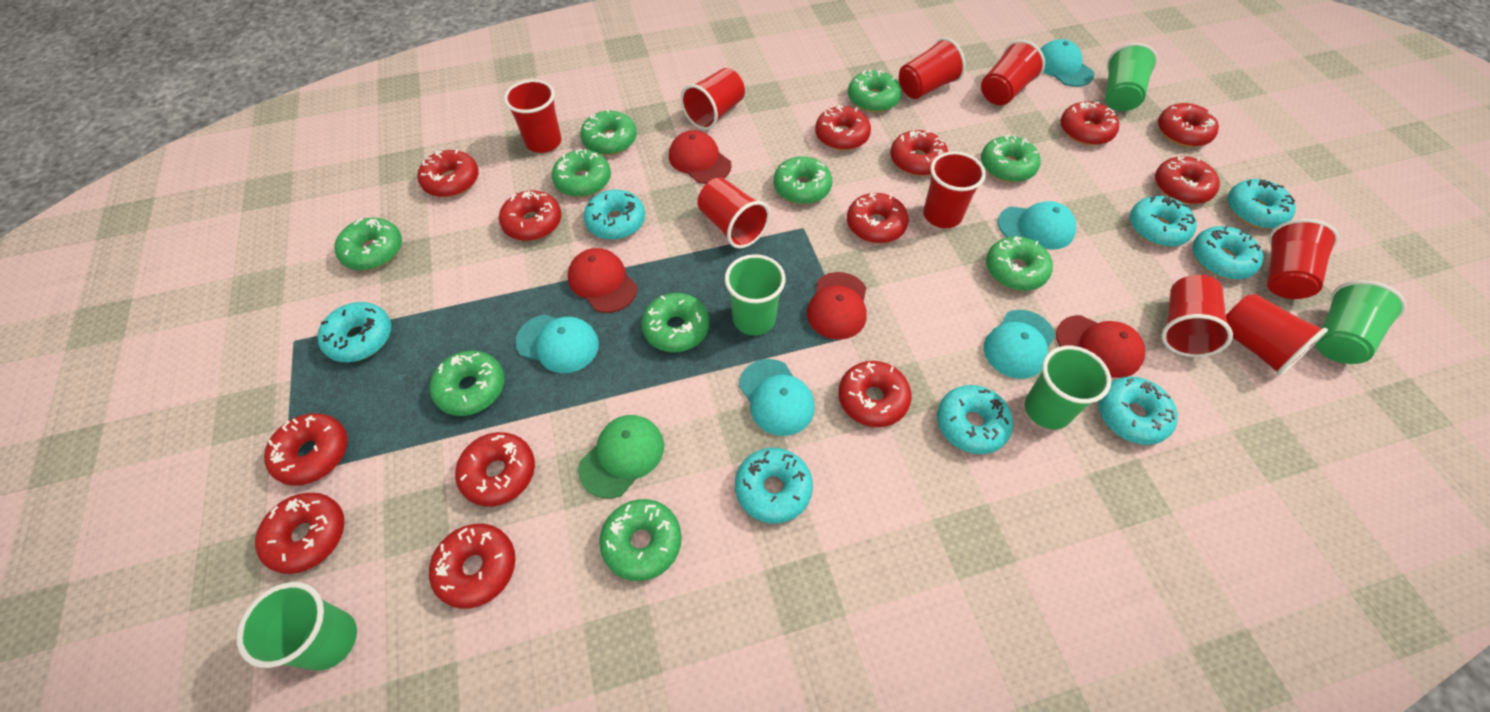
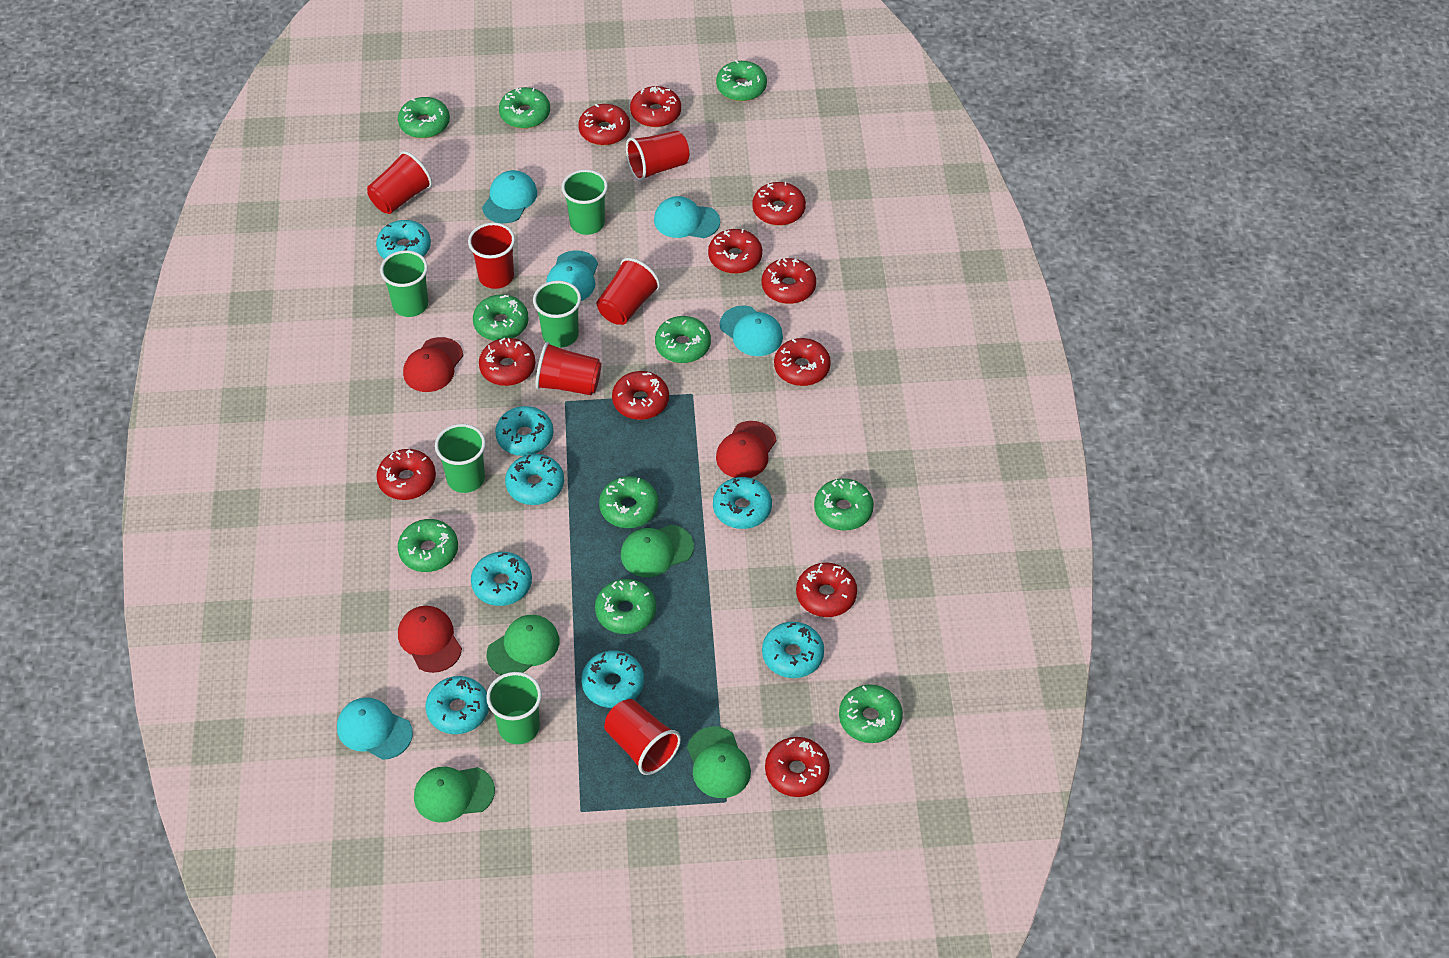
green cap: [578,415,664,499] = 1 -> [414,767,495,822] [487,615,559,675] [621,525,694,577] [687,726,751,798] = 4
red cap: [568,248,637,313] [669,130,731,184] [807,272,867,340] [1056,315,1145,378] = 4 -> [398,606,462,673] [403,337,463,392] [716,421,776,478] = 3
red cup: [504,79,562,153] [680,68,745,130] [697,177,770,249] [899,37,966,99] [923,151,986,228] [981,40,1045,105] [1161,275,1233,357] [1226,294,1328,376] [1267,219,1339,299] = 9 -> [367,151,432,214] [468,223,515,289] [535,342,602,395] [596,258,660,325] [604,699,681,775] [626,131,689,181] = 6
red donut: [255,493,345,574] [264,413,348,485] [417,150,479,197] [429,524,515,609] [455,432,535,506] [499,191,562,241] [815,105,871,150] [838,361,912,427] [847,193,909,243] [890,130,948,176] [1061,101,1119,145] [1155,156,1220,204] [1158,103,1219,147] = 13 -> [376,449,436,500] [479,338,536,386] [578,104,630,145] [612,371,669,420] [630,86,681,127] [708,229,762,274] [753,182,806,226] [762,258,816,304] [765,737,830,797] [774,338,831,386] [796,563,857,617] = 11

